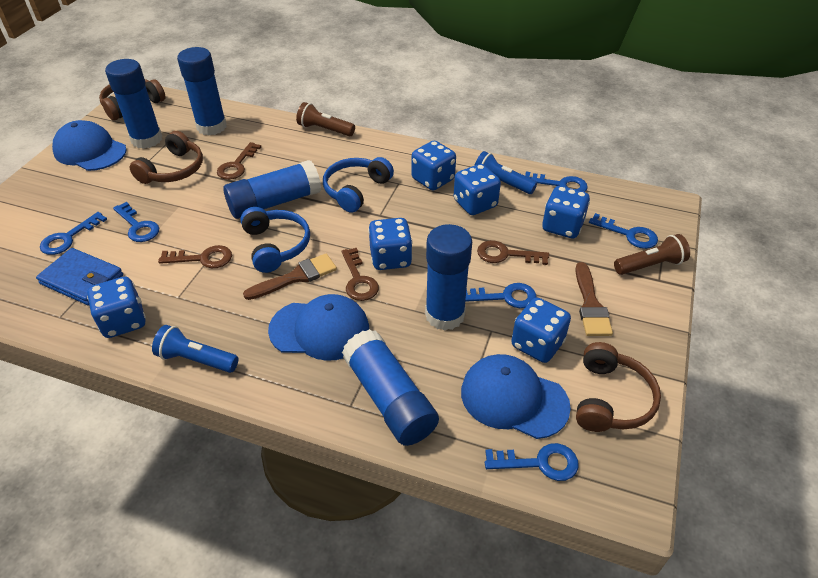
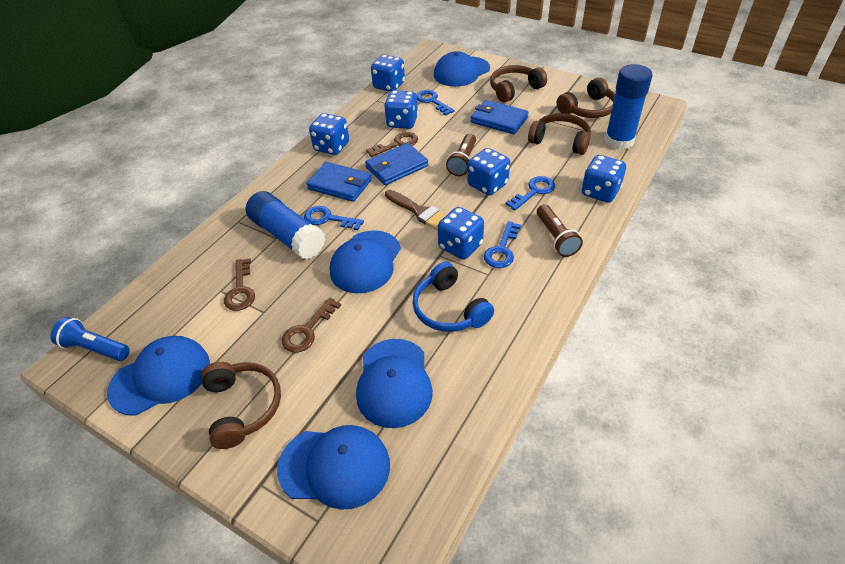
blue cap: [52,120,127,171] [268,294,369,361] [461,354,571,439] = 3 -> [107,336,210,416] [277,425,390,510] [330,230,401,293] [356,339,433,428] [434,51,490,87] = 5
blue flashlight: [152,325,239,373] [474,151,537,194] = 2 -> [50,317,130,361] = 1
blue glue stick: [105,59,162,149] [177,47,227,135] [223,160,321,219] [342,329,439,446] [425,224,472,330] = 5 -> [246,191,325,260] [604,64,653,150] = 2
blue headphones: [240,207,310,273] [323,157,394,213] = 2 -> [412,262,494,332] = 1
blue key: [40,212,107,255] [113,202,159,242] [465,283,536,308] [485,443,579,481] [525,171,588,192] [589,213,658,249] = 6 -> [304,206,364,230] [416,90,455,115] [484,221,521,268] [505,176,555,210] = 4
blue wallet: [36,248,123,306] = 1 -> [307,162,372,202] [365,143,428,185] [471,100,529,134] = 3
brown brush: [243,253,337,300] [575,262,613,336] = 2 -> [385,190,446,231] = 1
brown headphones: [99,79,166,121] [130,131,203,184] [576,342,661,432] = 3 -> [201,362,281,449] [490,65,547,102] [528,113,591,155] [557,78,615,118] = 4
brown key: [158,245,232,268] [217,142,261,180] [341,248,379,301] [477,240,549,265] = 4 -> [224,258,255,311] [282,297,341,353] [366,132,418,157] = 3

